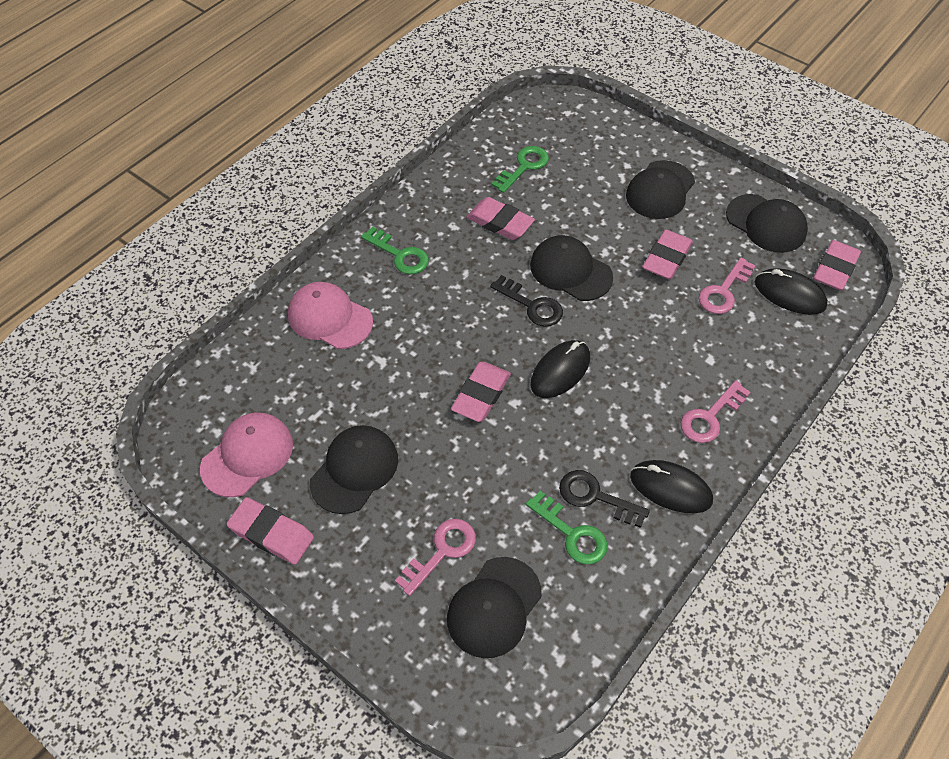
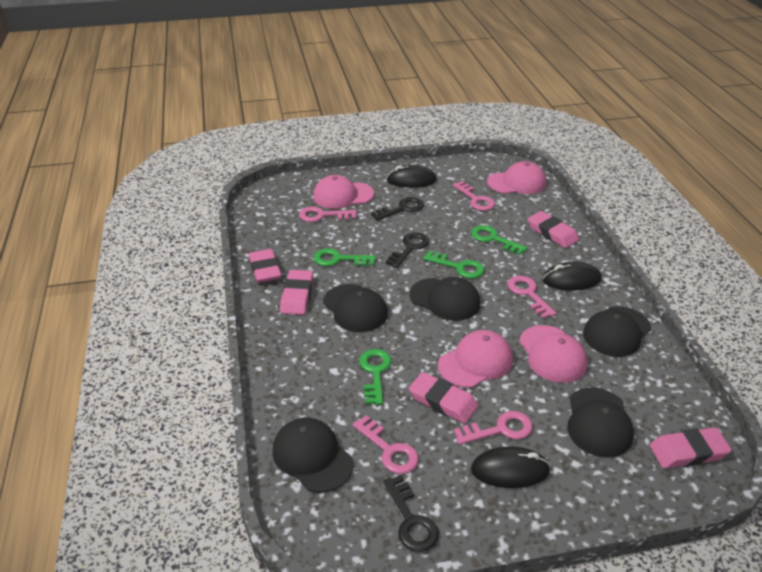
black key: [490,275,563,327] [559,470,650,528] = 2 -> [371,197,424,221] [384,475,439,552] [386,232,430,268] = 3
green key: [361,226,429,274] [491,146,549,193] [526,491,608,564] = 3 -> [313,248,376,266] [359,349,392,405] [423,251,485,278] [471,225,527,255] = 4
pink cap: [200,412,293,497] [288,282,373,349] = 2 -> [313,175,374,209] [438,330,513,388] [487,161,546,194] [519,325,588,383] = 4
pink key: [395,519,476,596] [681,381,750,443] [698,257,756,314] = 3 -> [299,207,357,222] [352,415,419,474] [453,181,495,211] [454,411,533,445] [508,276,557,319] = 5

